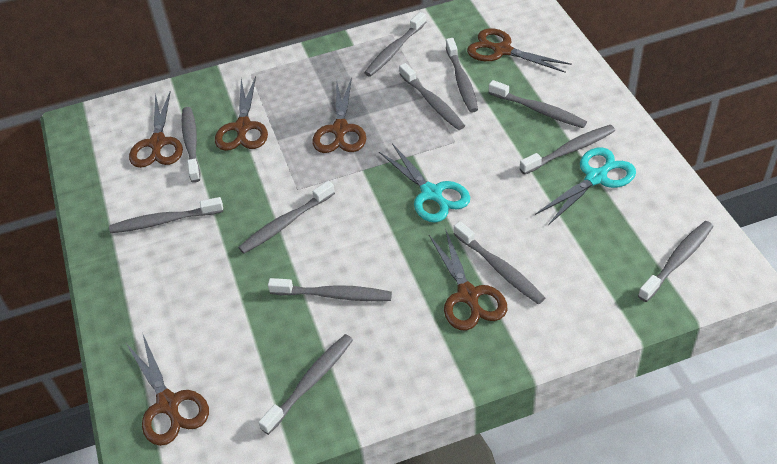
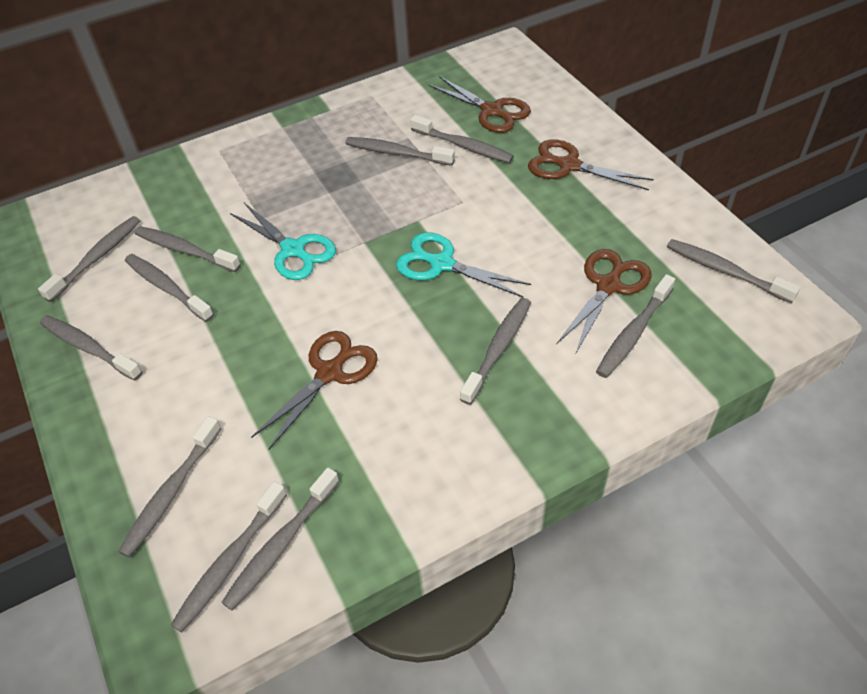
brown scissors: [125,335,209,446] [129,91,183,168] [215,76,268,151] [312,77,366,153] [429,228,507,330] [467,28,572,73] = 6 -> [251,331,378,450] [429,76,531,133] [528,139,654,190] [556,249,651,353] = 4

